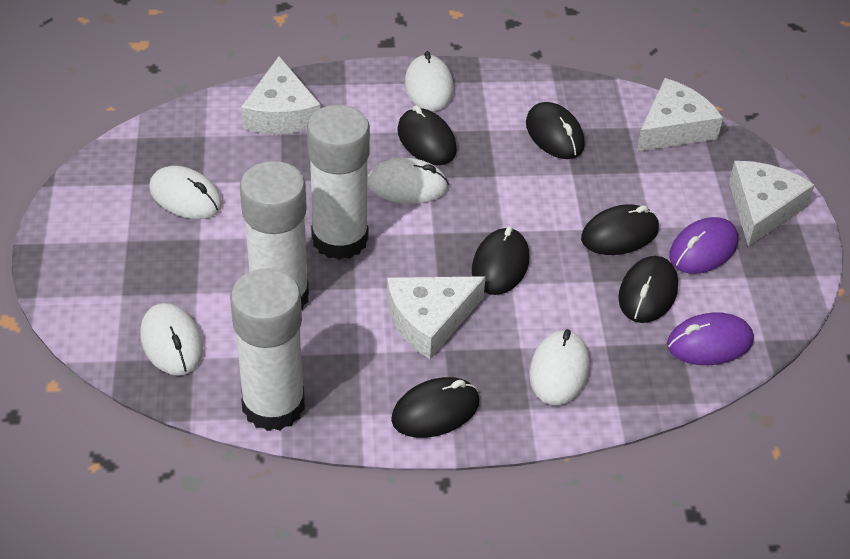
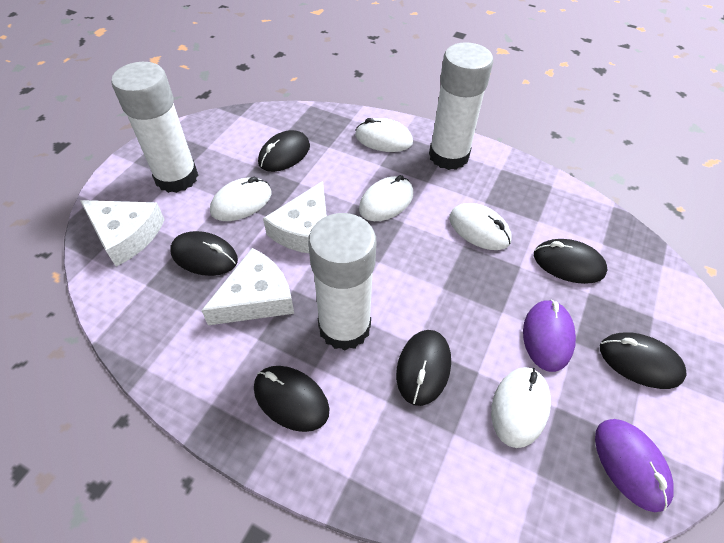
white cheese: [241,56,321,134] [387,276,486,359] [637,78,723,152] [729,161,815,247] = 4 -> [80,200,165,266] [201,248,294,325] [263,181,327,253] = 3

